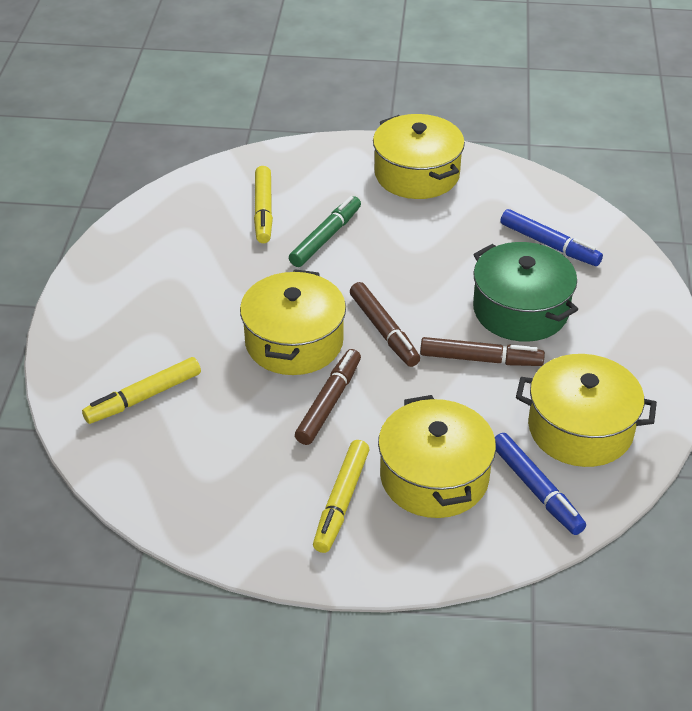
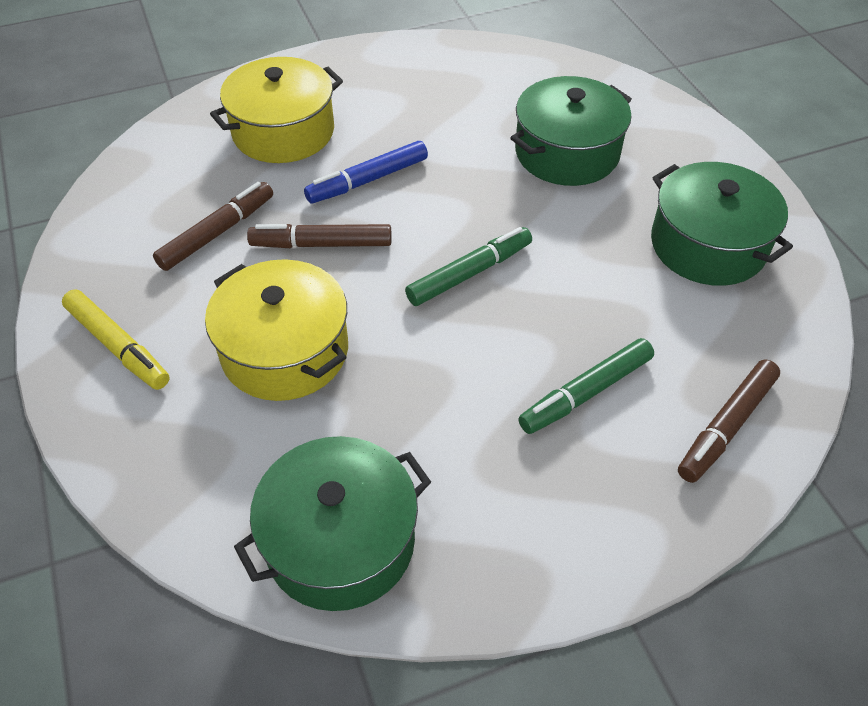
blue marker: [495,433,586,535] [500,209,603,266] = 2 -> [304,141,428,203] = 1
green marker: [289,196,361,267] = 1 -> [405,227,532,306] [518,338,654,434] = 2
green pot: [473,242,578,342] = 1 -> [234,436,431,611] [511,76,632,186] [651,162,793,286] = 3
yellow marker: [82,357,201,424] [254,166,273,243] [313,440,370,553] = 3 -> [62,289,170,390] = 1
yellow pot: [240,269,346,375] [373,114,465,199] [378,395,496,518] [516,354,657,467] = 4 -> [205,259,348,401] [210,57,343,163] = 2

